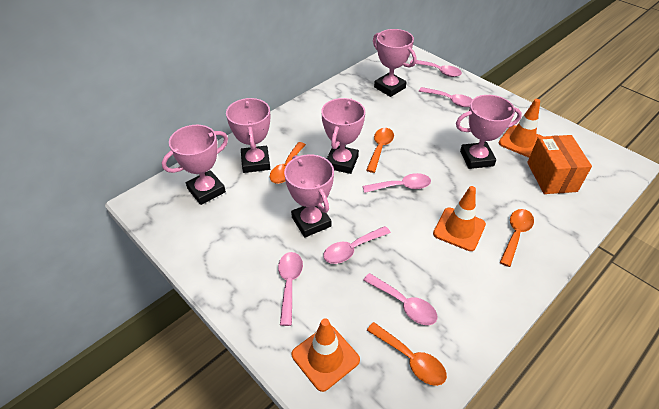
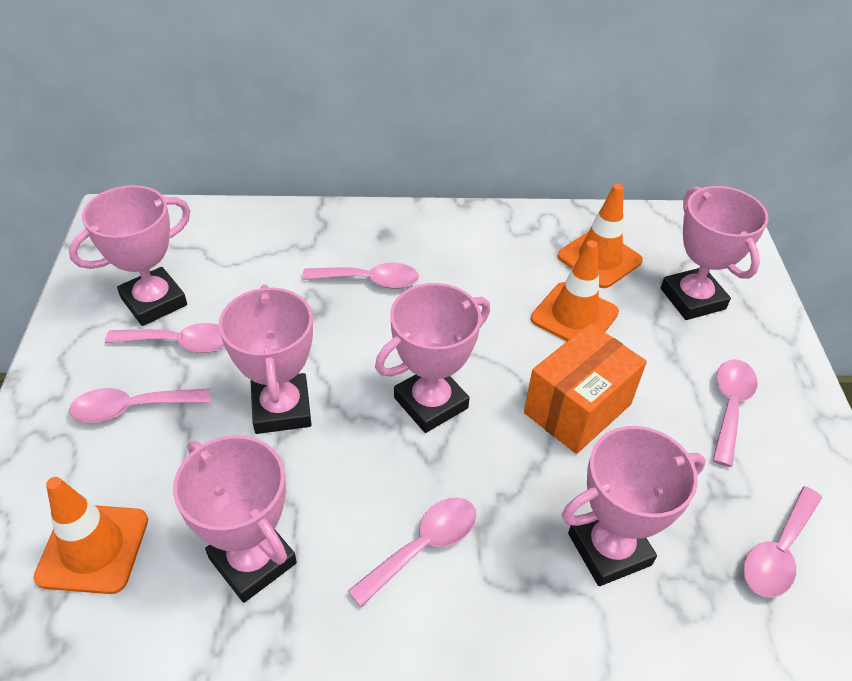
orange spoon: [270,142,306,184] [366,128,394,173] [367,322,447,386] [500,209,534,267] = 4 -> none = 0

